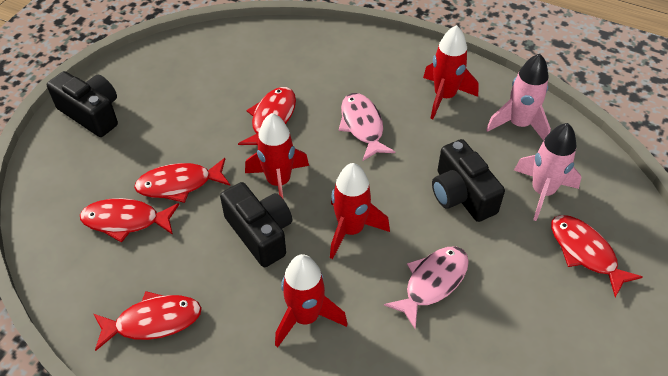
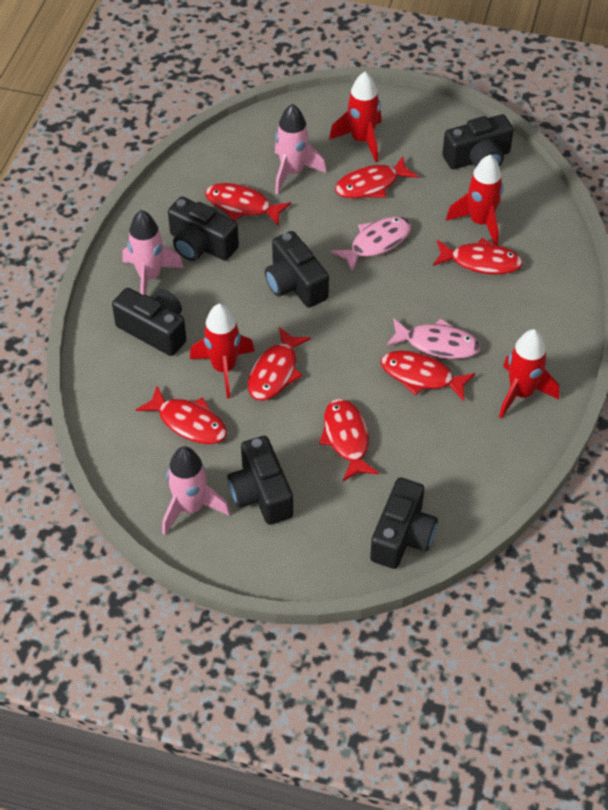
black camera: [47,71,118,137] [220,182,292,267] [432,139,505,222] = 3 -> [112,288,187,356] [168,197,239,261] [228,436,293,525] [265,231,329,308] [370,478,438,569] [442,114,514,169] = 6
pink rocket: [486,54,551,141] [514,123,581,221] = 2 -> [122,210,184,295] [162,446,230,535] [275,104,326,194] = 3
red fish: [80,198,179,243] [94,291,202,351] [134,158,230,203] [238,87,296,146] [551,215,643,298] = 5 -> [136,386,227,444] [205,183,291,226] [248,327,311,401] [319,399,379,481] [335,156,419,198] [381,351,475,401] [433,238,523,275] = 7

